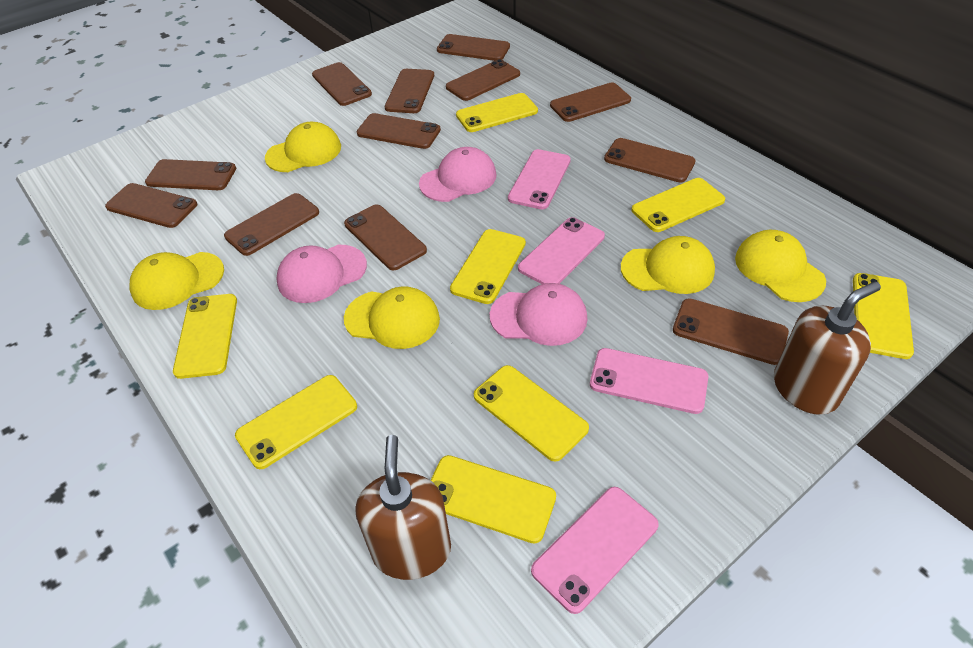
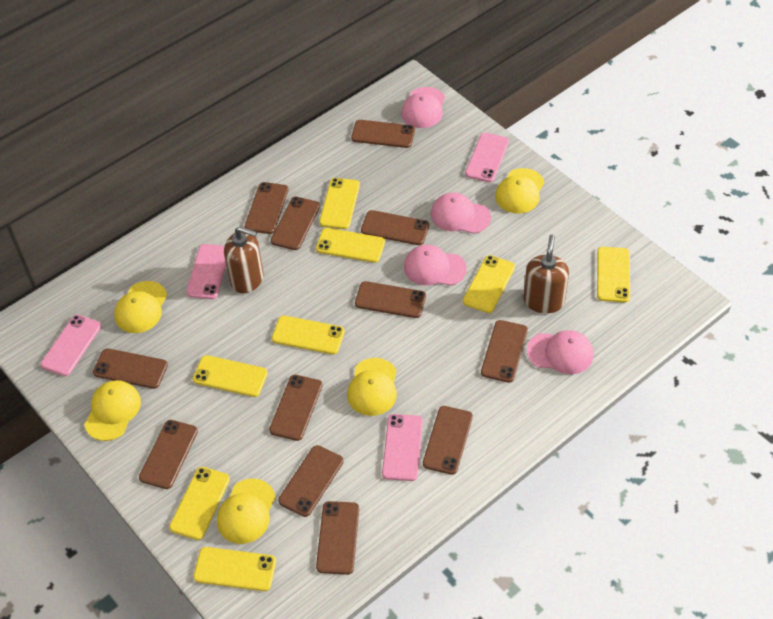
pink cap: [276,245,367,303] [419,147,496,202] [490,283,587,346] = 3 -> [401,87,445,128] [404,245,467,286] [431,192,491,234] [527,330,594,374] = 4

